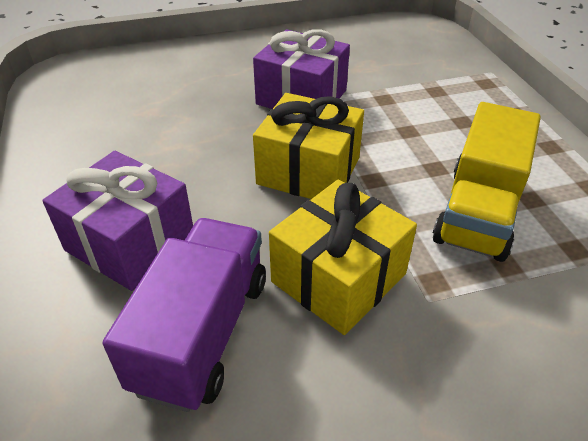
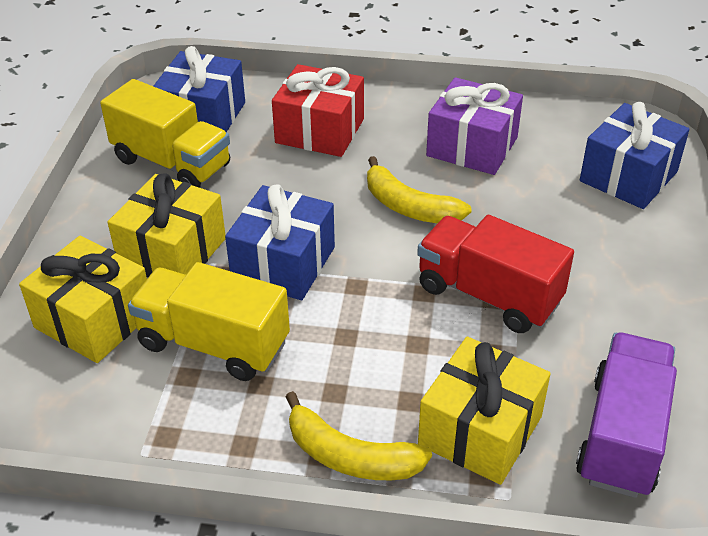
blue gift: none = 0 -> [154,46,245,132] [225,184,335,300] [580,102,690,209] = 3
purple gift: [42,151,193,291] [253,29,350,109] = 2 -> [426,77,523,175] = 1
red gift: none = 0 -> [272,64,364,157] = 1
red truck: none = 0 -> [417,215,574,333] = 1
yellow banana: none = 0 -> [286,391,432,480] [367,156,472,223] = 2
yellow gift: [253,93,364,199] [269,179,417,335] = 2 -> [19,236,147,363] [107,173,225,277] [418,337,551,485] = 3
yellow truck: [433,102,541,262] = 1 -> [100,79,230,188] [128,262,290,381] = 2

